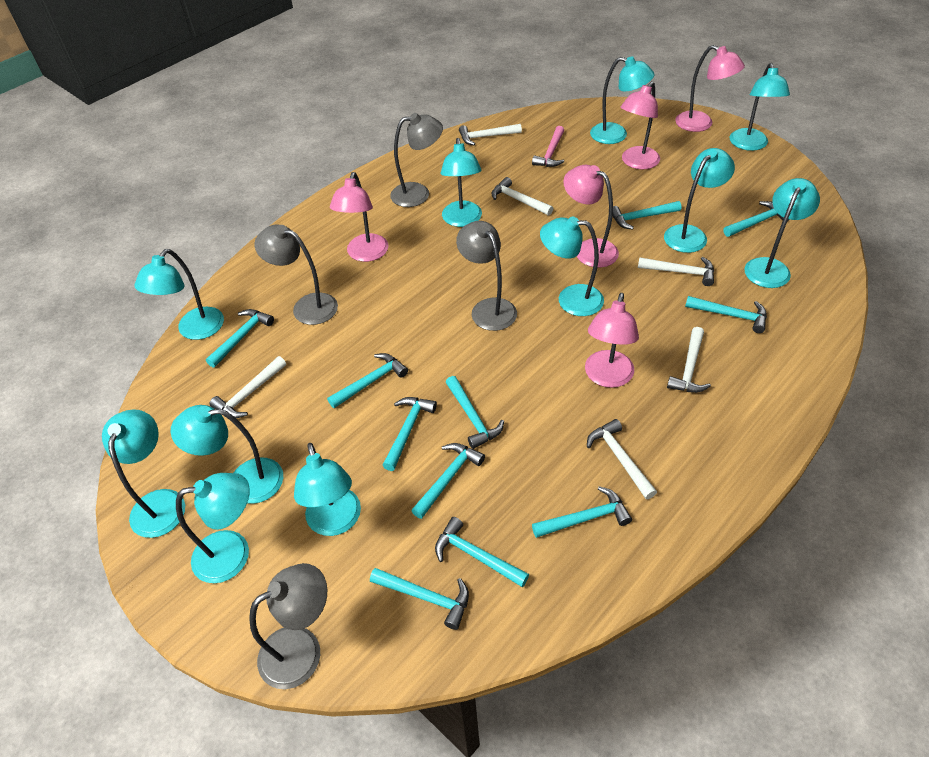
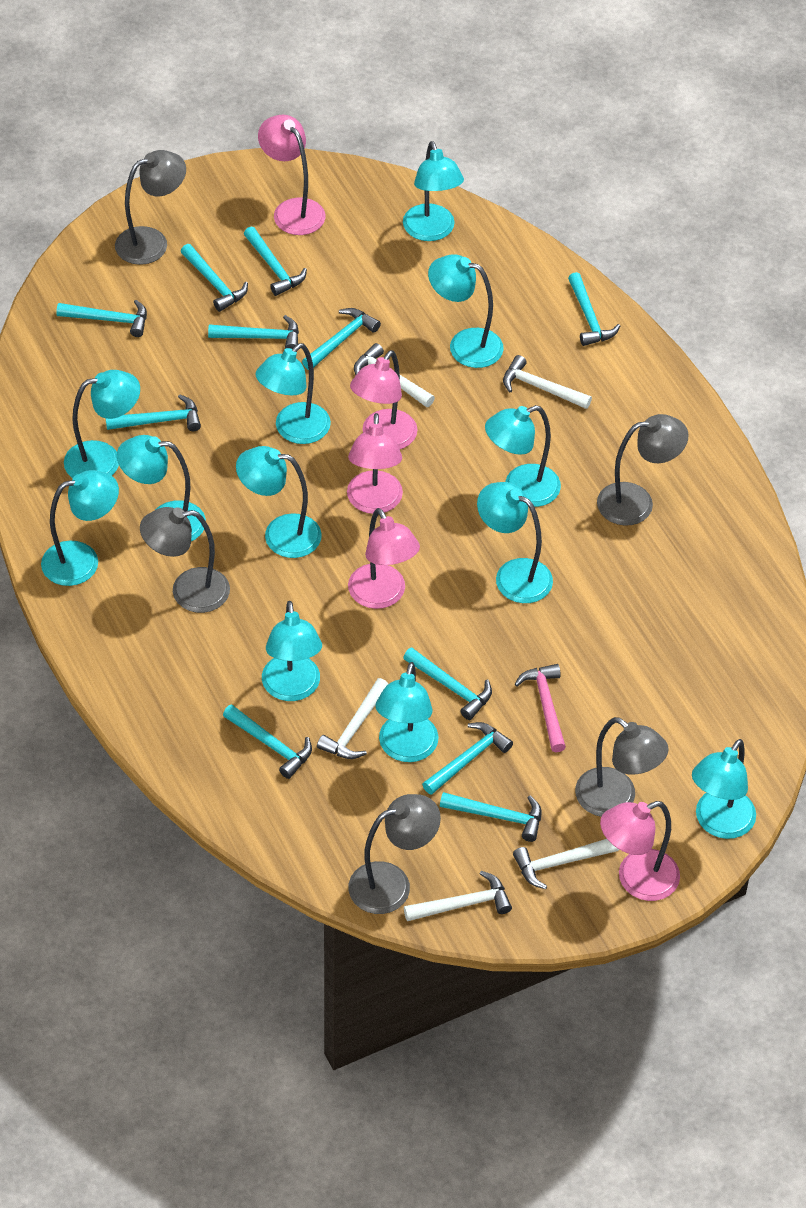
grey lamp: [249,563,327,689] [255,224,338,325] [390,113,443,207] [456,221,517,331] = 4 -> [115,150,186,265] [140,507,230,613] [348,794,441,914] [575,717,669,817] [597,414,689,526] = 5
turquoise lamp: [102,409,185,538] [134,249,224,340] [170,405,283,504] [176,473,250,583] [294,443,361,536] [441,138,482,227] [540,216,604,316] [590,56,655,144] [664,148,735,253] [730,63,790,151] [744,178,820,288] = 11 -> [41,470,119,586] [64,370,140,478] [117,435,206,541] [236,446,322,558] [255,343,331,444] [262,601,322,701] [375,662,439,762] [403,141,464,241] [428,254,504,368] [477,482,553,603] [485,405,561,507] [692,739,756,839] = 12
white hammer: [210,356,286,418] [459,124,522,145] [492,177,553,216] [587,419,657,499] [638,257,714,286] [667,327,711,393] = 6 -> [317,678,388,759] [354,343,435,407] [404,871,512,921] [503,355,592,409] [513,839,619,889] = 5

